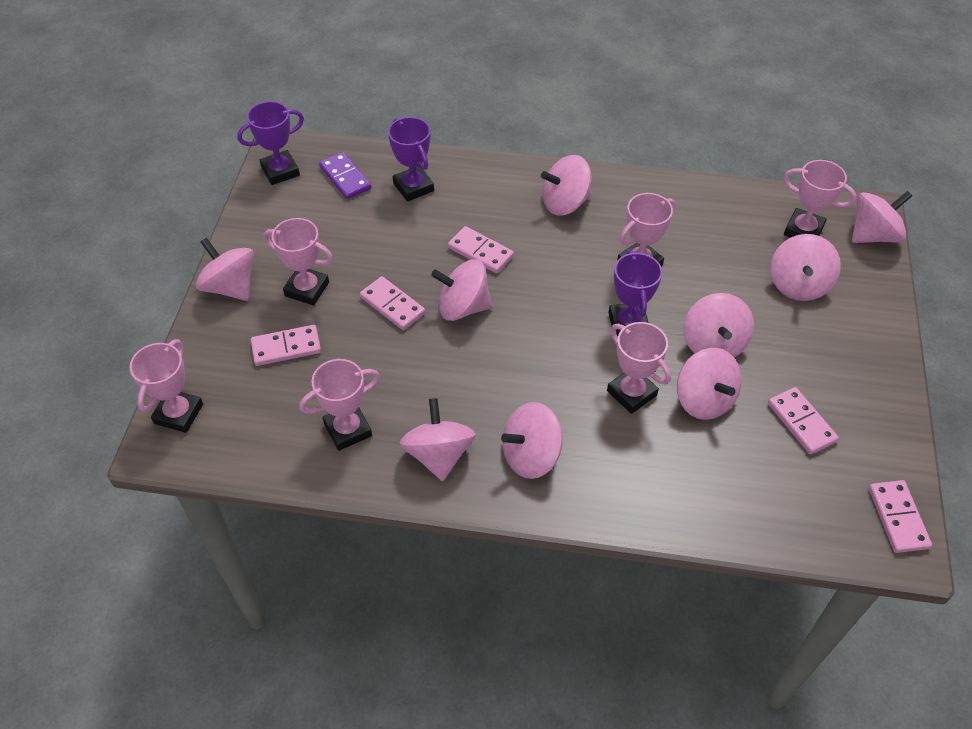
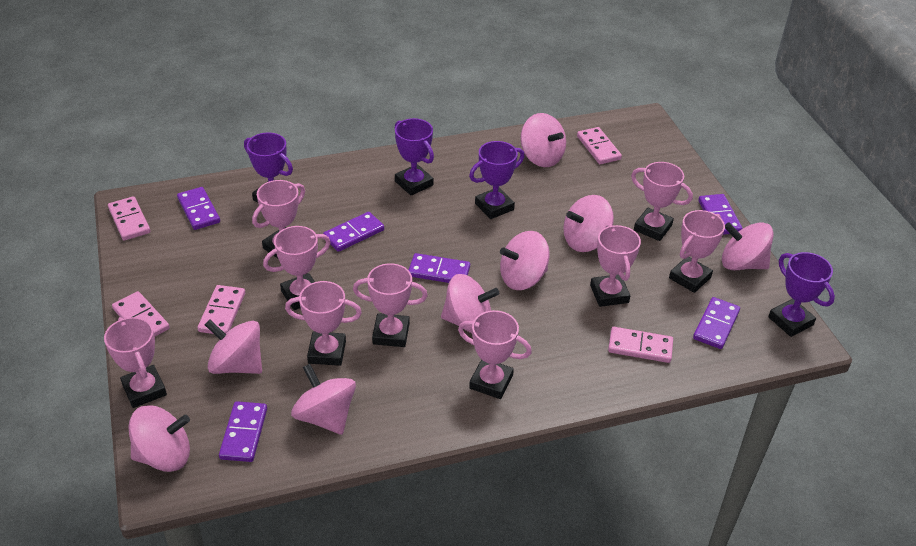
pink spinning top: [196,238,254,301] [400,398,476,481] [431,259,492,321] [501,402,563,479] [541,155,591,216] [677,348,742,420] [684,293,754,357] [770,234,841,301] [852,191,912,243] = 9 -> [128,405,190,472] [205,320,262,374] [291,364,356,435] [441,274,499,333] [500,231,549,290] [521,113,566,167] [563,195,614,252] [722,222,774,270] = 8
pink trophy: [129,339,203,433] [263,218,333,305] [299,359,380,451] [607,322,671,414] [617,193,675,266] [784,160,857,238] = 6 -> [104,317,167,408] [252,180,305,258] [263,226,331,310] [285,281,362,366] [353,263,428,347] [458,310,532,399] [590,224,641,307] [631,162,693,241] [669,210,725,293] = 9
purple domino: [319,152,371,199] = 1 -> [177,187,220,230] [219,401,267,462] [323,212,384,252] [409,253,470,283] [693,297,740,349] [698,194,743,235] = 6
purple trophy: [237,101,304,185] [388,117,434,202] [608,250,662,336] = 3 -> [244,132,293,203] [395,118,434,196] [469,141,524,219] [768,252,835,337] = 4

